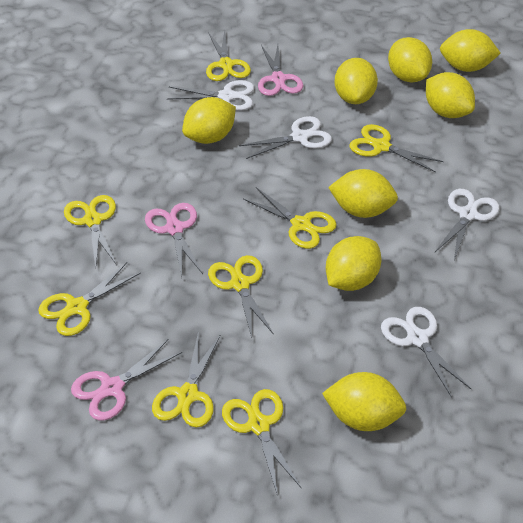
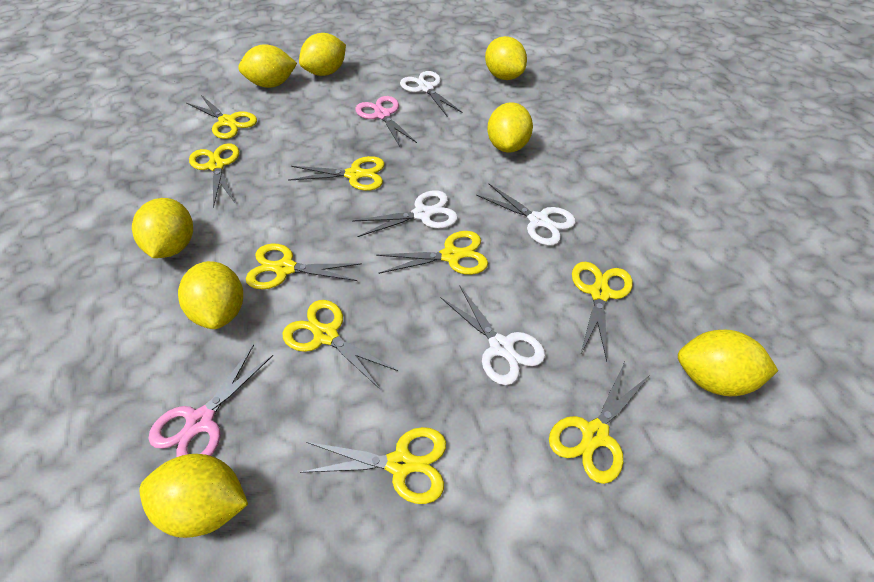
pink scissors: [71,339,182,421] [145,203,203,277] [258,45,303,96] = 3 -> [149,344,273,457] [355,96,417,147] = 2
yellow scissors: [38,262,141,336] [64,195,117,269] [152,331,221,428] [206,30,251,81] [208,255,274,338] [222,389,302,496] [243,187,337,249] [350,124,444,173] = 8 -> [186,94,257,139] [189,143,239,208] [246,244,362,290] [283,300,398,389] [288,156,385,191] [300,427,446,504] [376,231,488,275] [549,362,651,484] [572,262,633,361] = 9

